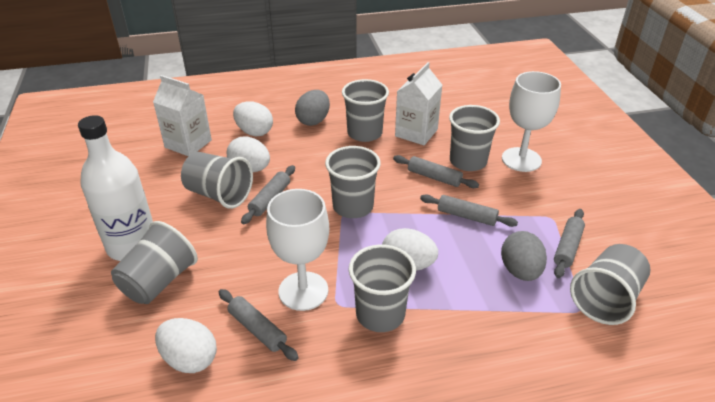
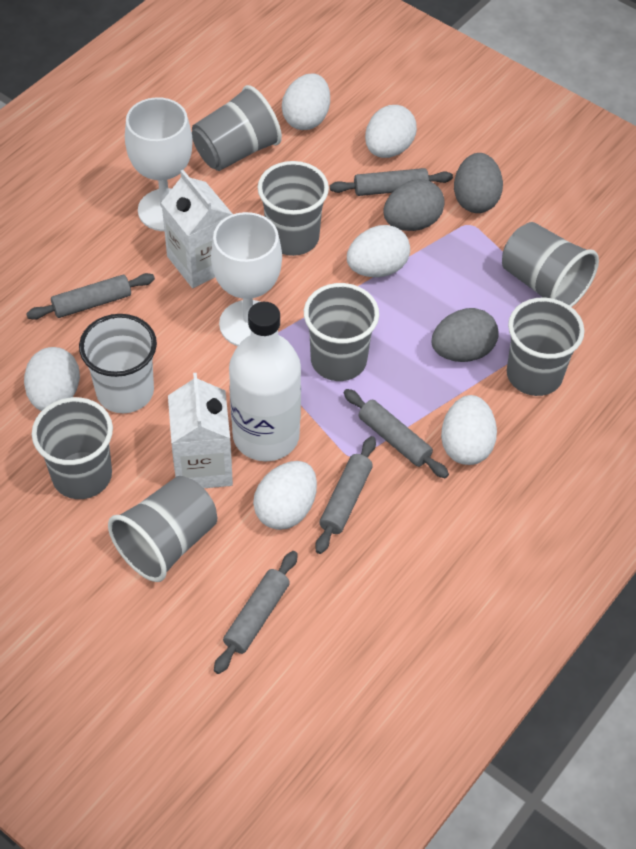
grey egg: [295,90,330,126] [501,231,547,281] = 2 -> [383,179,445,231] [432,308,499,362] [454,153,503,213] = 3
white cup: none = 0 -> [79,314,157,413] = 1
white egg: [155,318,217,373] [227,137,270,172] [233,101,273,137] [382,228,438,271] = 4 -> [24,347,80,411] [253,461,317,530] [282,73,330,130] [347,225,410,277] [365,105,417,158] [441,395,497,465] = 6

